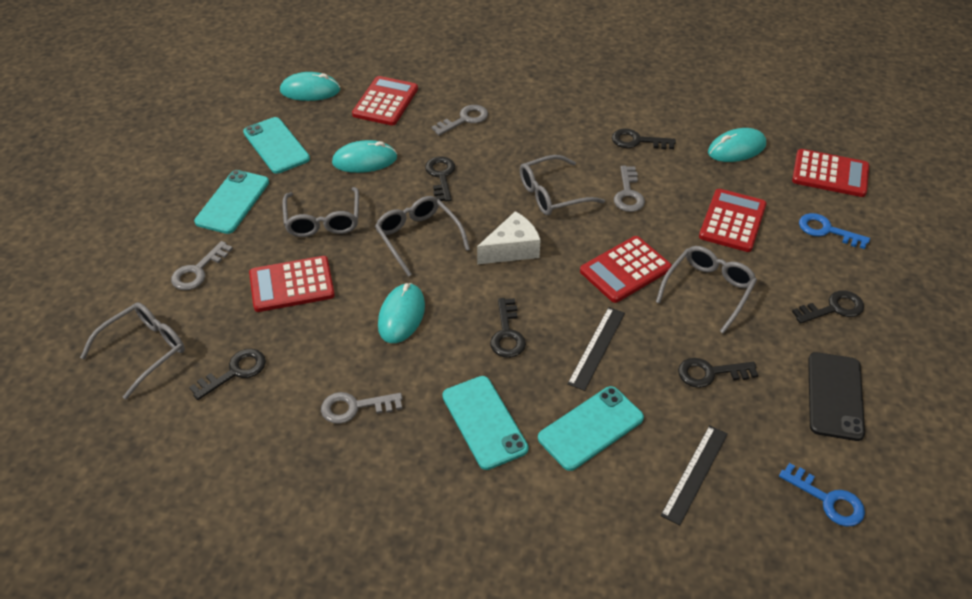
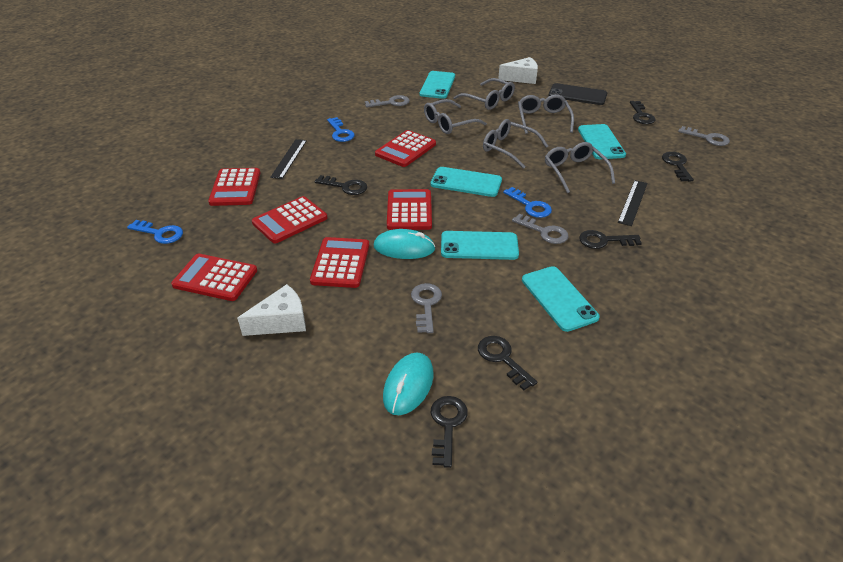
blue key: [779,463,865,527] [799,213,870,249] = 2 -> [127,220,183,244] [327,117,355,142] [503,187,552,218] = 3
red calculator: [249,256,335,312] [352,76,418,126] [580,236,672,303] [699,189,767,252] [792,149,869,197] = 5 -> [171,254,257,301] [208,168,261,206] [252,196,327,243] [310,237,369,288] [375,130,436,167] [387,189,432,230] = 6
turquoise mouse: [280,72,340,101] [332,140,397,173] [378,283,425,343] [708,128,766,162] = 4 -> [374,229,436,259] [383,352,434,415] = 2
turquoise phone: [194,170,269,234] [243,117,310,174] [442,376,529,470] [538,386,644,471] = 4 -> [420,71,455,99] [431,167,502,197] [441,231,519,260] [522,266,600,332] [578,124,626,159] = 5
white cheese: [477,211,541,264] = 1 -> [237,284,306,336] [498,57,538,84] = 2

